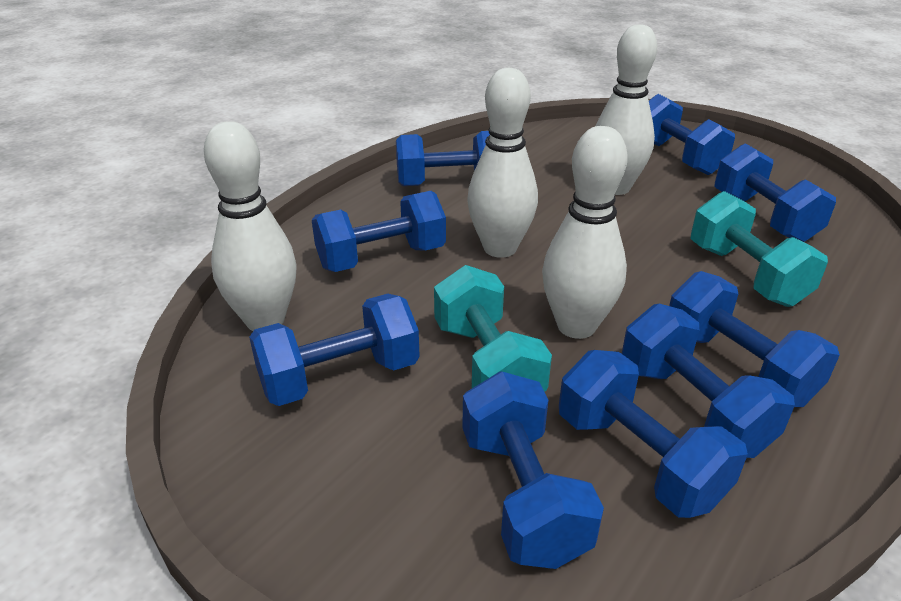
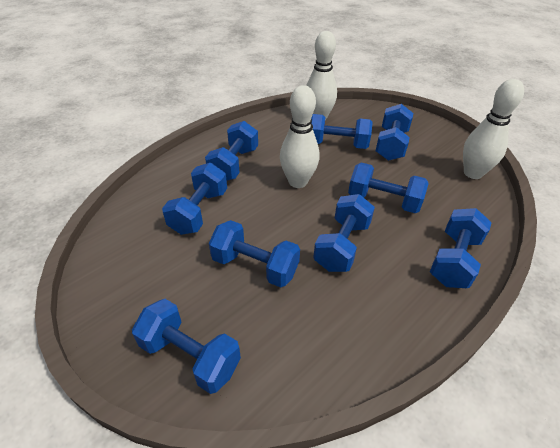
turquoise dumbbell: [434,265,552,392] [691,191,828,307] = 2 -> none = 0
white bowling pin: [204,121,297,331] [467,68,538,258] [542,126,628,339] [596,24,657,195] = 4 -> [280,85,319,188] [306,31,337,121] [463,79,524,179] = 3

